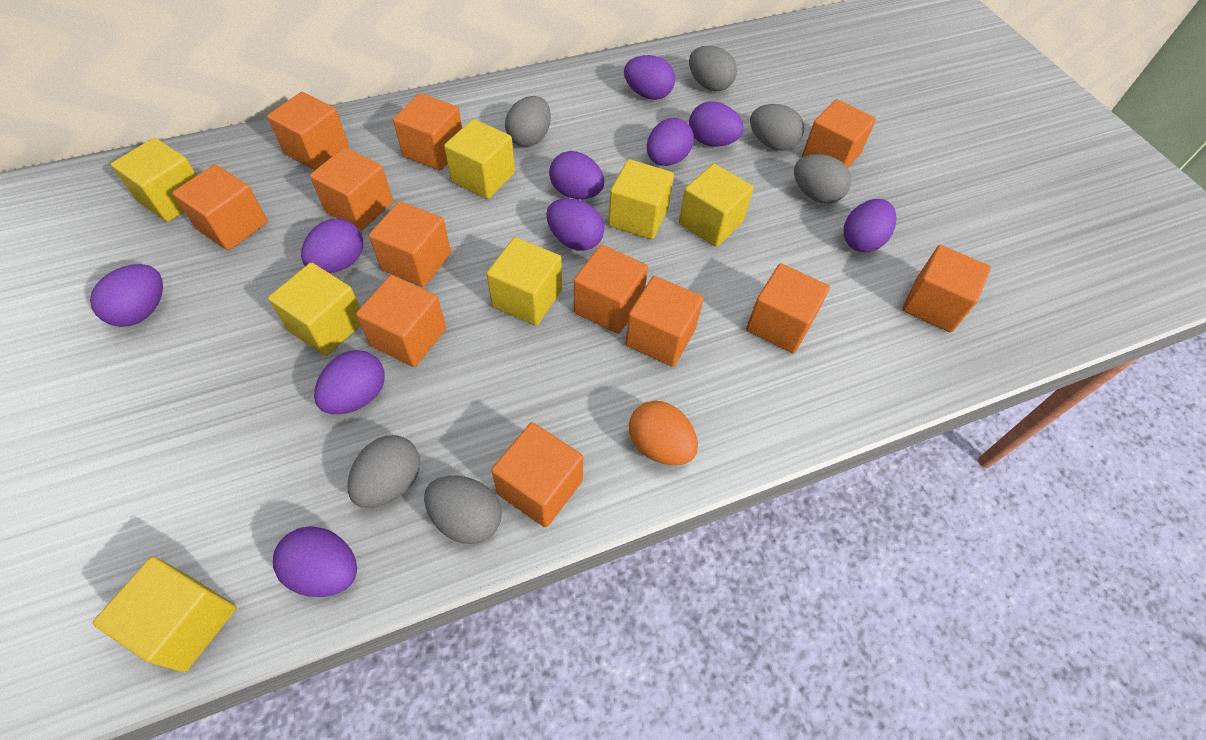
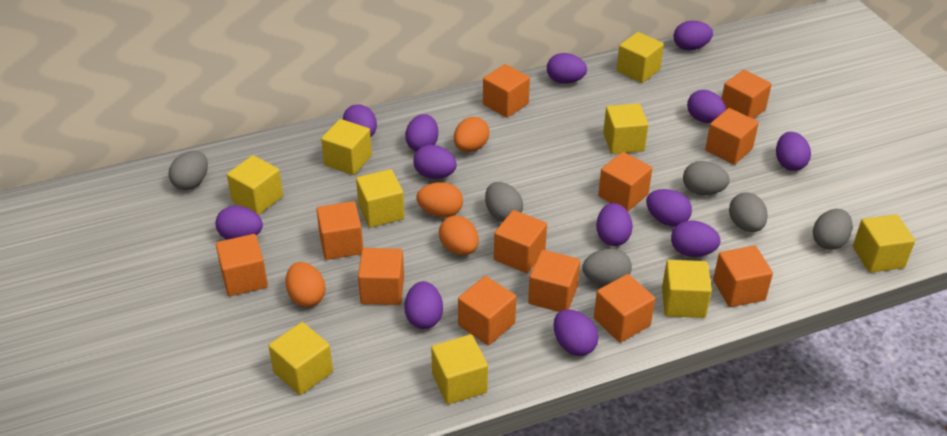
orange egg: [629,401,698,465] = 1 -> [286,262,326,307] [416,182,463,218] [439,216,479,255] [454,117,489,152] = 4
purple egg: [90,264,163,327] [273,526,357,597] [301,219,363,273] [314,350,385,414] [546,198,604,251] [549,151,604,199] [624,55,675,100] [647,118,694,166] [689,101,744,147] [844,199,897,252] = 10 -> [216,206,263,240] [343,104,377,136] [404,281,443,329] [405,114,438,151] [413,145,457,179] [547,53,587,84] [554,310,599,356] [596,203,633,246] [646,189,692,226] [671,220,720,257] [674,21,713,50] [687,90,726,123] [776,132,811,171] = 13
yellow cube: [93,557,236,672] [111,138,197,222] [268,262,361,356] [444,119,515,199] [486,237,562,326] [608,159,674,239] [679,164,754,247] = 7 -> [227,155,283,215] [268,322,333,395] [321,119,372,175] [356,169,404,228] [431,334,488,405] [603,103,648,154] [617,32,664,83] [662,260,712,318] [853,214,915,273] = 9

